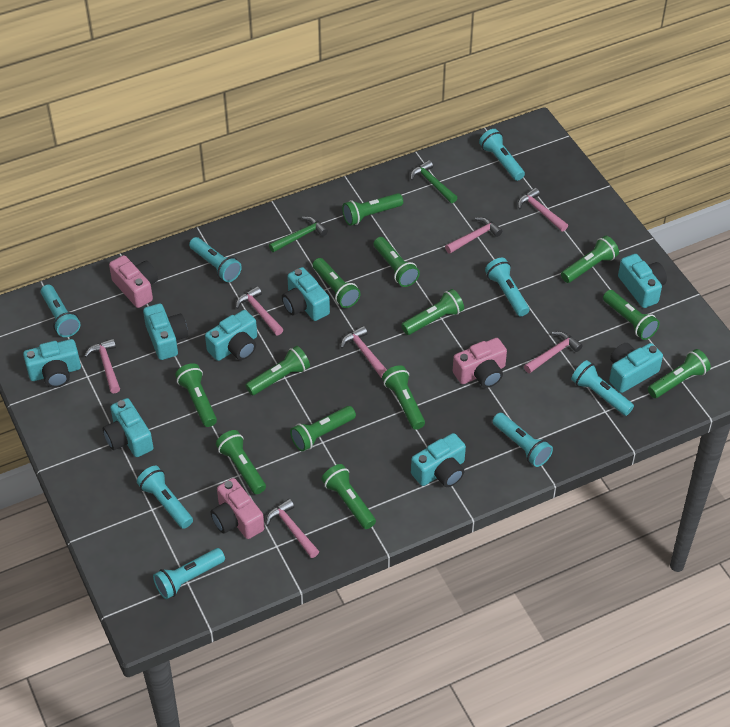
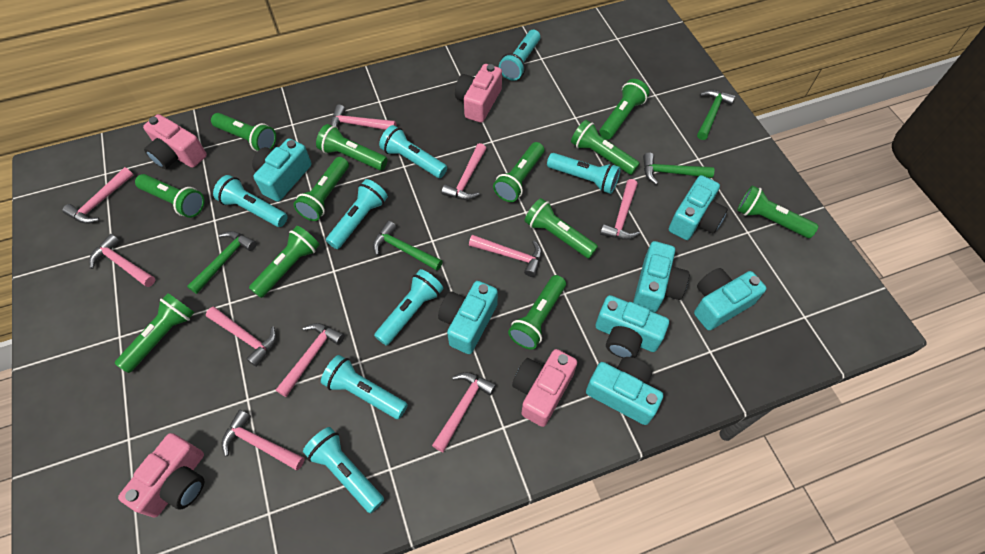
green flashlight: [175,363,217,427] [216,430,266,494] [246,346,310,395] [290,406,356,452] [312,258,361,308] [322,464,376,529] [342,193,403,226] [374,237,420,287] [382,365,425,430] [401,289,464,335] [561,236,619,283] [603,290,660,340] [648,349,711,398] = 13 -> [115,293,195,373] [135,174,205,218] [211,113,276,151] [249,226,320,298] [293,157,349,221] [316,124,388,170] [493,142,544,202] [508,275,566,350] [525,198,598,259] [571,120,640,175] [600,79,649,140] [737,185,818,238] = 12
green hammer: [269,216,328,252] [410,160,458,203] = 2 -> [187,231,257,294] [373,221,443,271] [643,153,715,185] [697,90,735,140] = 4
pink camera: [109,255,158,308] [211,478,264,539] [453,338,507,388] = 3 -> [118,433,205,517] [143,114,207,169] [455,64,502,123] [512,349,577,427] = 4
pink hammer: [84,339,120,393] [236,286,283,335] [266,499,319,558] [341,326,387,378] [445,217,503,254] [518,188,568,232] [524,331,583,373] = 7 -> [62,167,133,224] [89,234,155,287] [206,307,276,367] [222,410,305,470] [276,323,345,397] [331,104,396,130] [432,372,496,452] [441,143,486,200] [469,235,542,277] [600,179,640,240] = 10
turquoise camera: [23,339,81,388] [103,398,153,457] [143,304,188,360] [205,310,257,361] [282,267,330,321] [411,433,466,487] [609,343,663,393] [618,254,667,308] = 8 -> [252,139,312,202] [438,281,498,354] [586,357,663,425] [596,295,669,358] [633,241,689,312] [669,175,728,240] [694,268,767,330] = 7

